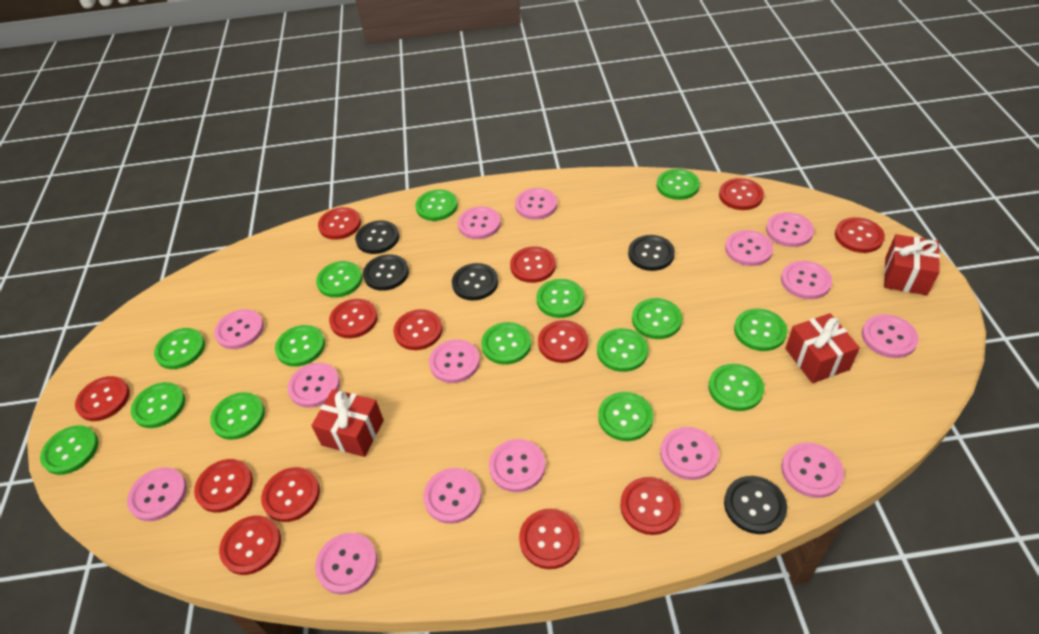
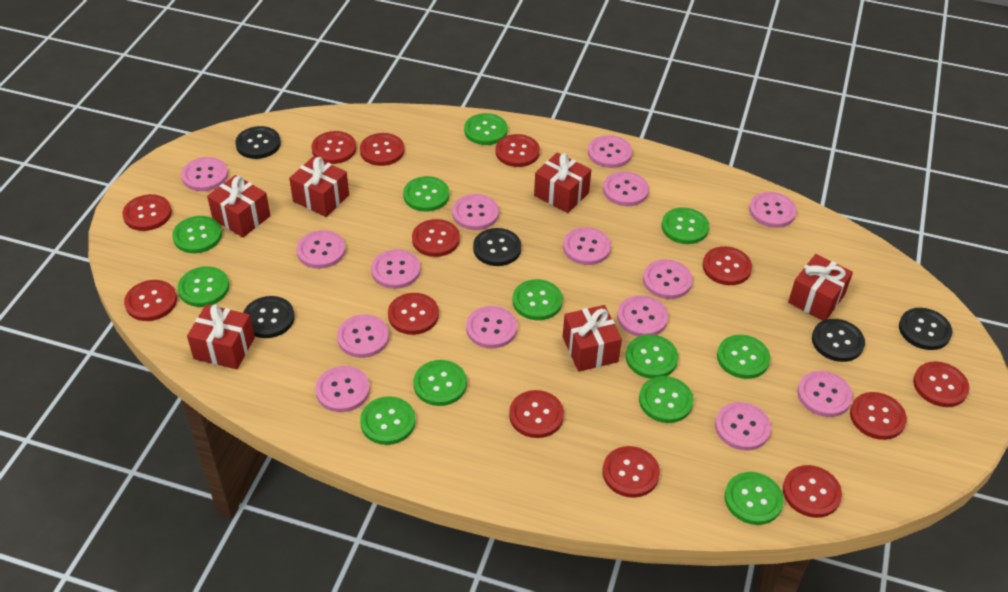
green button: [40,425,98,475] [131,382,185,428] [154,328,205,369] [210,392,265,440] [275,325,325,367] [316,261,362,298] [416,189,458,221] [481,322,531,365] [536,279,584,318] [597,328,648,372] [598,392,653,441] [632,298,682,339] [657,169,700,200] [708,364,764,411] [734,308,787,351] = 15 -> [172,216,222,253] [178,266,229,307] [360,396,416,445] [403,176,449,212] [413,360,467,406] [464,113,508,145] [512,279,563,320] [626,334,678,379] [639,376,694,423] [662,207,709,244] [717,335,770,379] [725,472,784,525] = 12
red gift: [311,389,384,457] [785,313,860,383] [884,234,940,295] = 3 -> [187,304,255,369] [207,175,270,237] [289,157,349,217] [534,153,591,213] [563,305,622,372] [788,254,853,320] = 6

